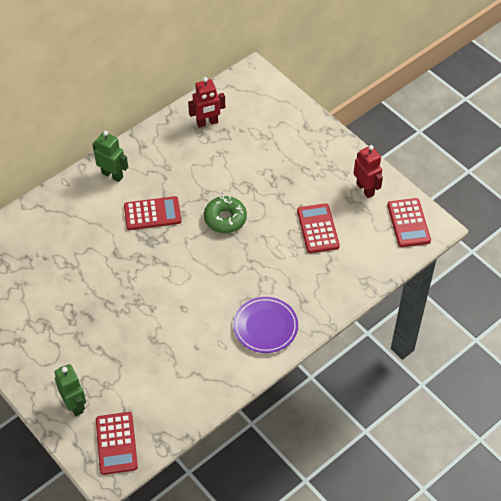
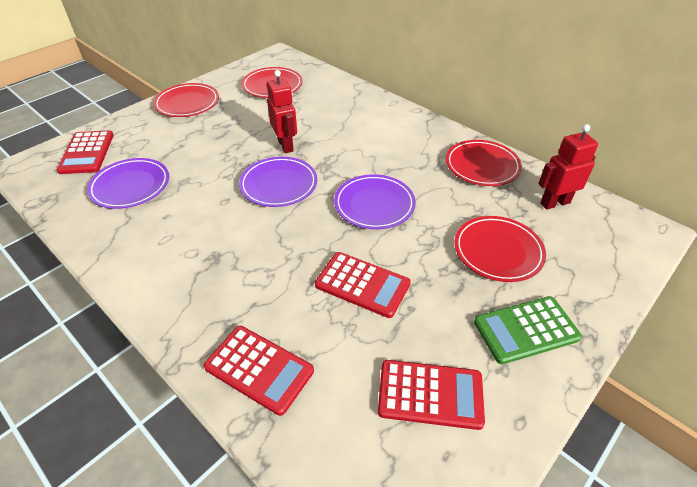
green calculator: none = 0 -> [474,296,582,364] = 1
green donut: [204,196,247,233] = 1 -> none = 0
green robot: [55,364,86,416] [93,131,128,182] = 2 -> none = 0
purple plate: [233,297,298,353] = 1 -> [87,158,169,209] [239,157,317,207] [334,174,416,229] = 3
red plate: none = 0 -> [153,83,219,117] [241,67,303,98] [446,140,522,186] [454,216,546,282] = 4

